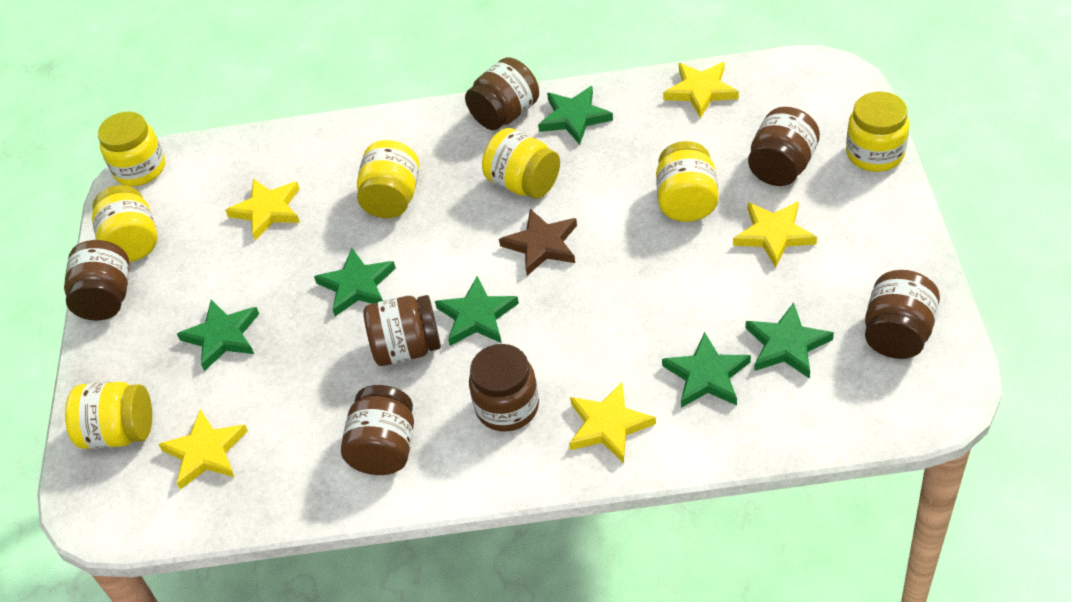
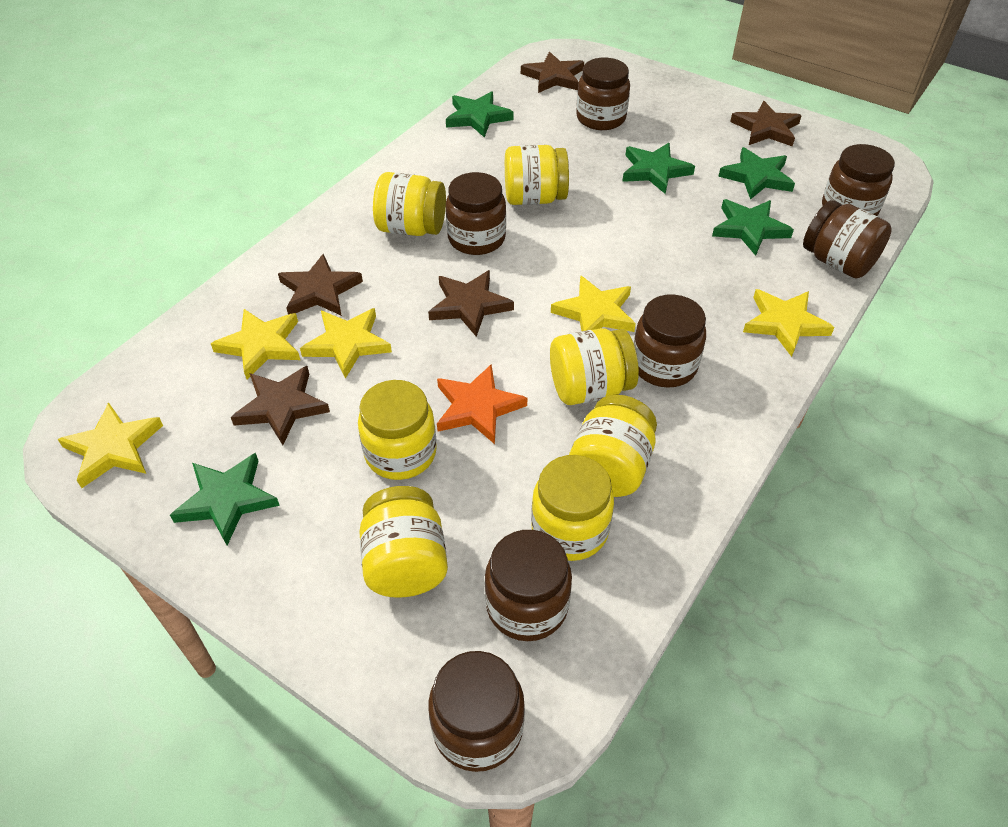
brown star: [499,209,577,276] = 1 -> [231,366,330,445] [278,254,363,316] [428,270,514,337] [521,52,584,93] [730,101,802,147] = 5
green star: [177,300,259,371] [314,248,396,316] [435,276,519,346] [538,86,613,145] [662,332,751,408] [746,303,834,379] = 6 -> [170,453,280,545] [446,91,514,138] [622,143,695,194] [712,199,794,256] [718,147,795,200] = 5
orange star: none = 0 -> [437,364,527,444] = 1

